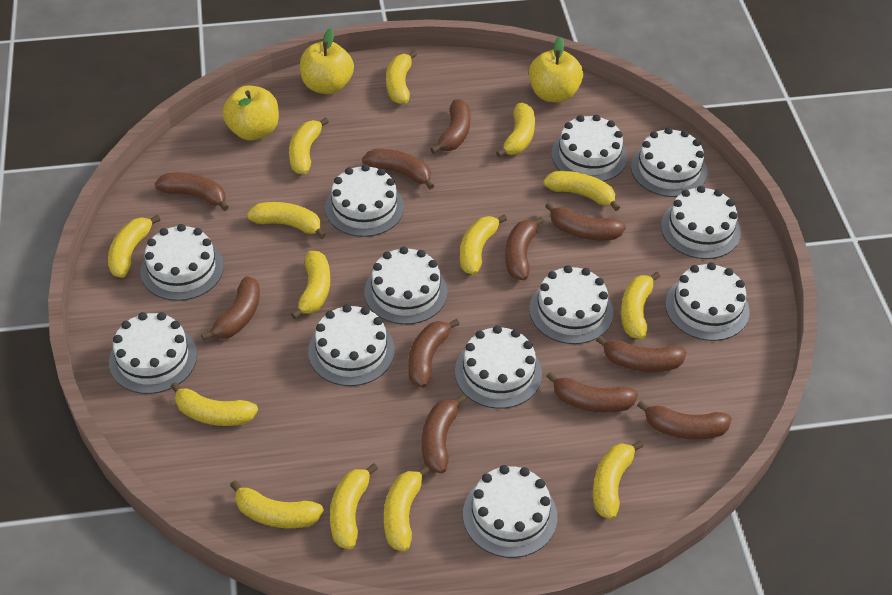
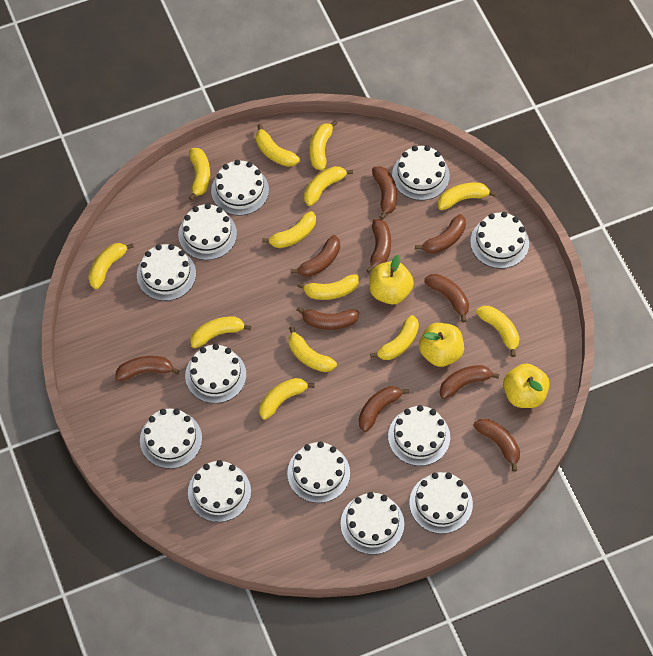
brown banana: [155,173,229,211] [201,276,260,341] [362,149,434,189] [408,319,460,388] [422,394,466,473] [430,99,471,154] [505,217,544,280] [545,202,626,240] [546,372,638,413] [596,336,687,372] [637,401,732,440] = 11 -> [115,356,180,381] [291,235,340,277] [297,307,359,330] [358,386,409,432] [366,219,391,273] [372,166,397,220] [415,214,466,254] [424,274,469,323] [439,365,499,399] [474,418,520,472] = 10
yellow banana: [108,215,160,278] [171,382,258,426] [230,480,324,528] [247,202,326,239] [289,117,329,174] [291,251,330,319] [330,463,378,549] [384,465,430,551] [386,51,417,104] [460,215,507,275] [496,103,535,157] [543,171,620,211] [593,441,643,520] [621,272,660,339] = 14 -> [88,243,134,289] [189,148,210,201] [190,316,251,348] [256,124,300,167] [259,378,315,420] [262,211,316,248] [289,326,337,372] [297,274,359,300] [304,166,353,206] [310,120,338,171] [370,315,419,360] [438,182,496,210] [476,306,519,357] = 13

